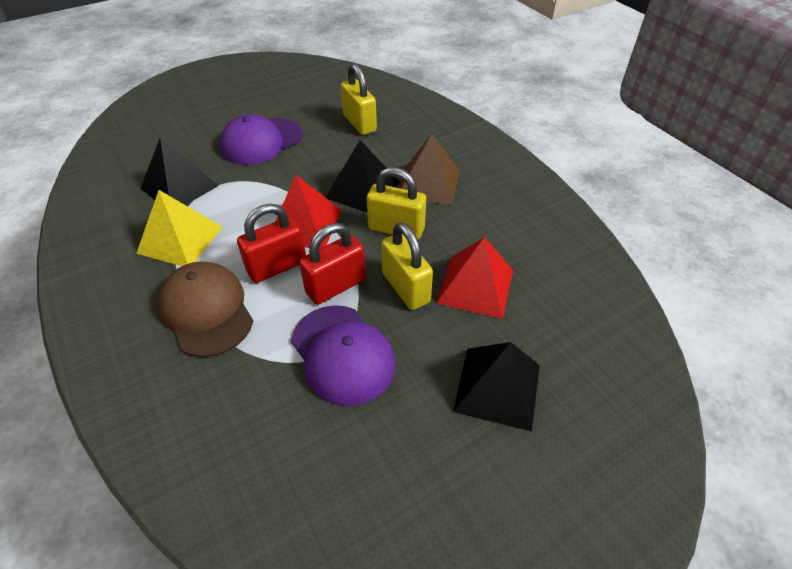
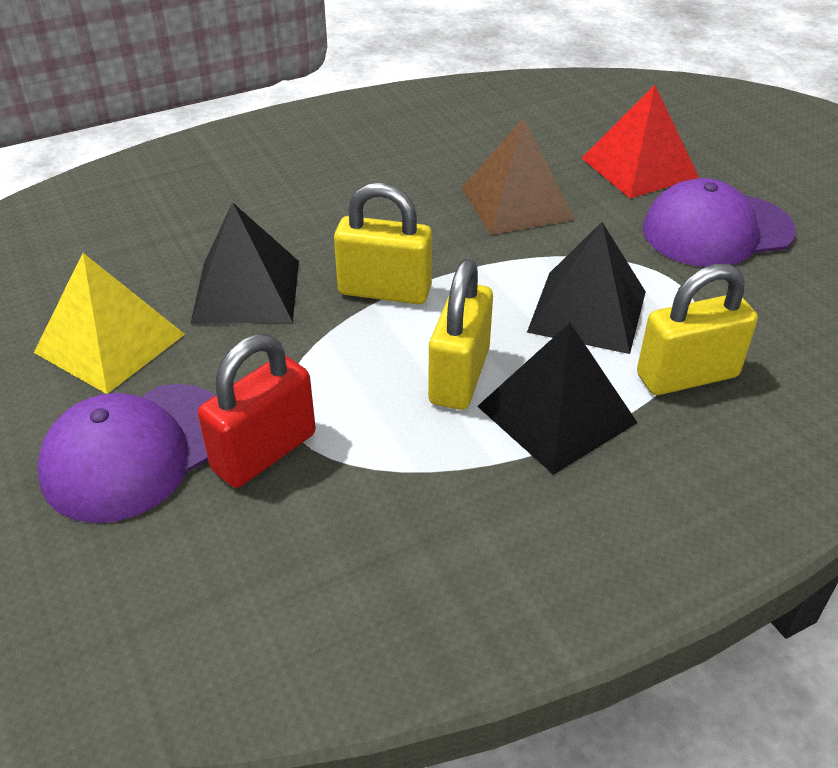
brown cap: [158,261,253,357] = 1 -> none = 0
red padlock: [237,204,306,283] [299,223,366,305] = 2 -> [198,334,316,488] = 1
red pyramid: [275,175,341,249] [436,237,513,319] = 2 -> [582,85,699,198] = 1

